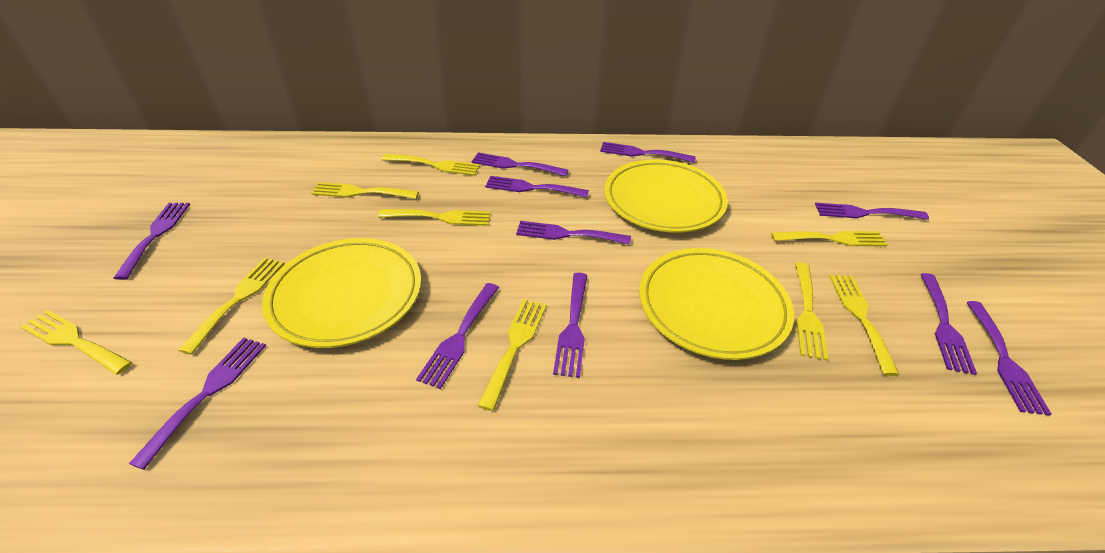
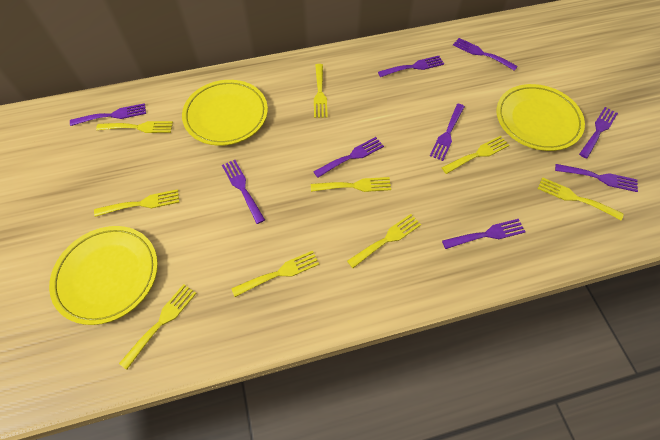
purple fork: [114,203,190,280] [129,337,266,470] [416,283,499,389] [471,152,568,176] [485,176,589,198] [516,221,631,245] [553,273,588,378] [600,142,696,163] [815,203,929,220] [920,273,977,375] [966,301,1051,416] = 11 -> [70,103,146,126] [222,160,265,224] [313,137,384,178] [378,56,444,77] [430,104,465,161] [442,219,525,249] [453,38,518,71] [555,164,638,192] [579,107,618,158] = 9

